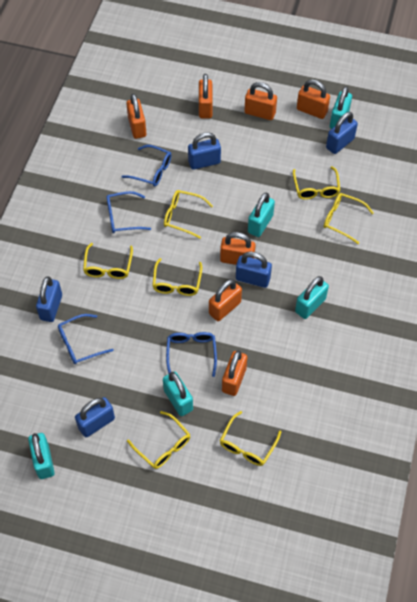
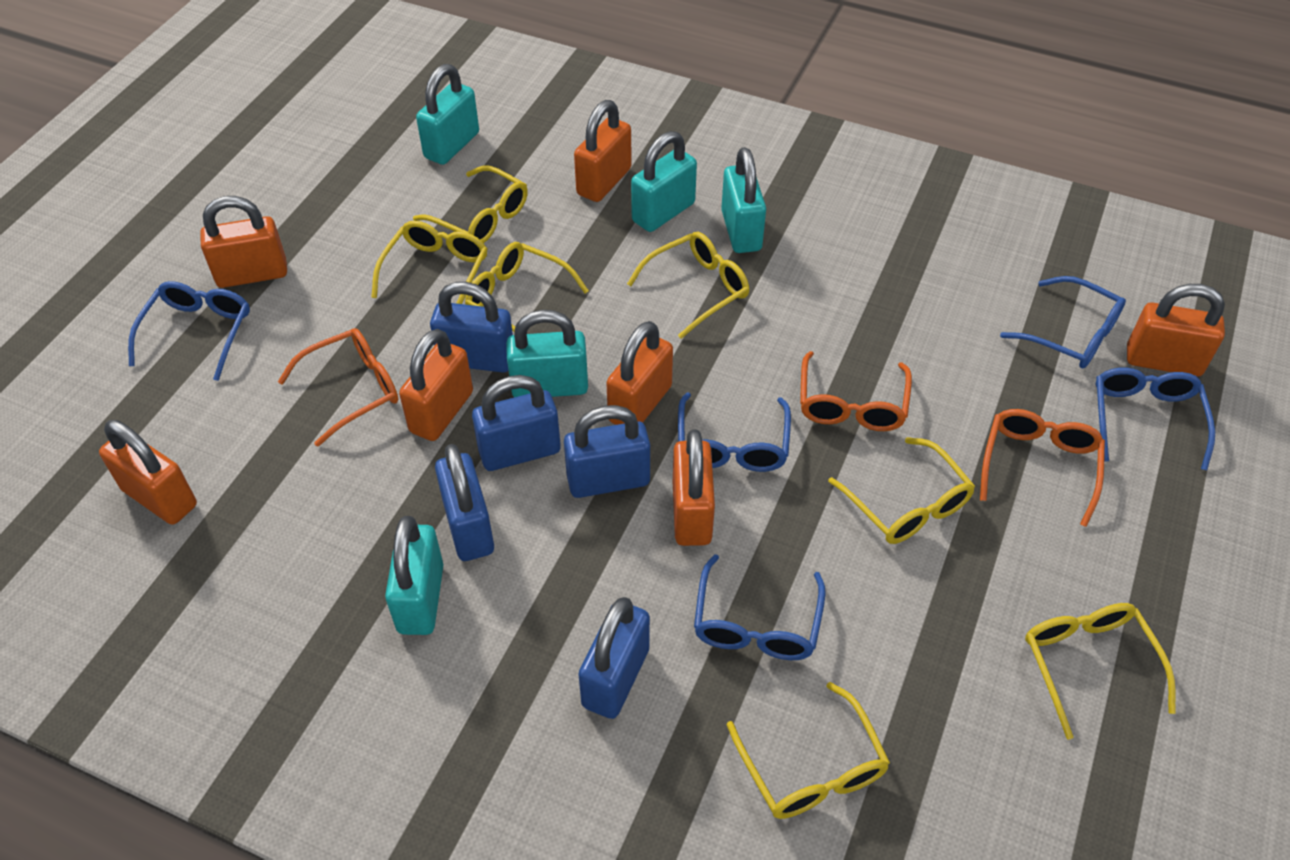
blue glasses: [58,314,114,364] [106,191,151,233] [121,145,171,187] [166,332,217,377] = 4 -> [128,281,250,381] [678,392,791,472] [694,554,826,660] [1000,276,1126,368] [1095,367,1215,470] = 5
orange glasses: none = 0 -> [278,328,398,447] [800,351,912,431] [980,409,1105,527] = 3

